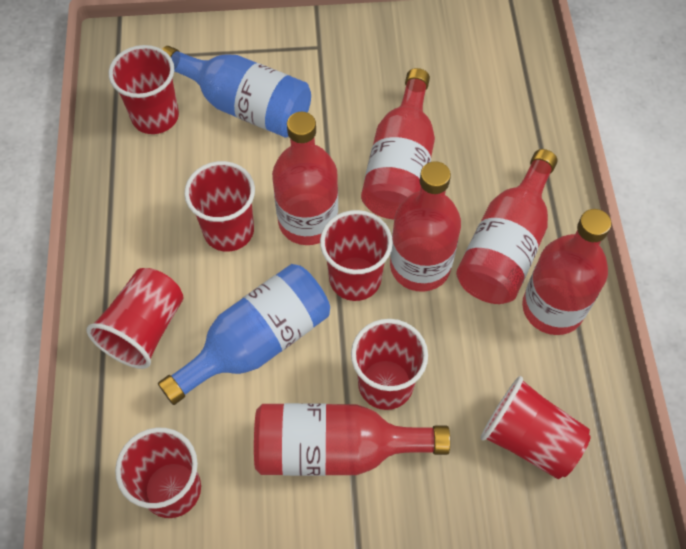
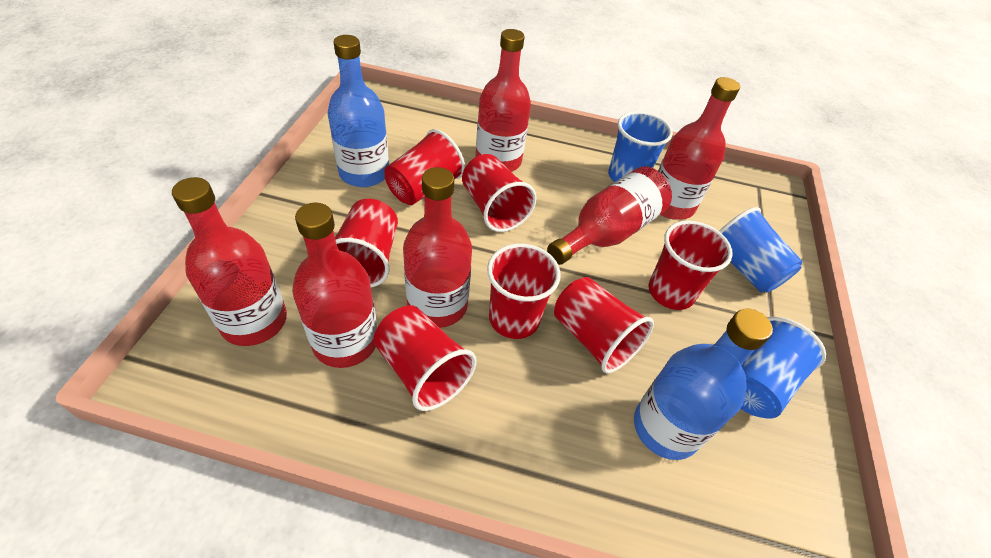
blue cup: none = 0 -> [608,111,673,182] [719,207,803,293] [741,317,826,419] = 3

